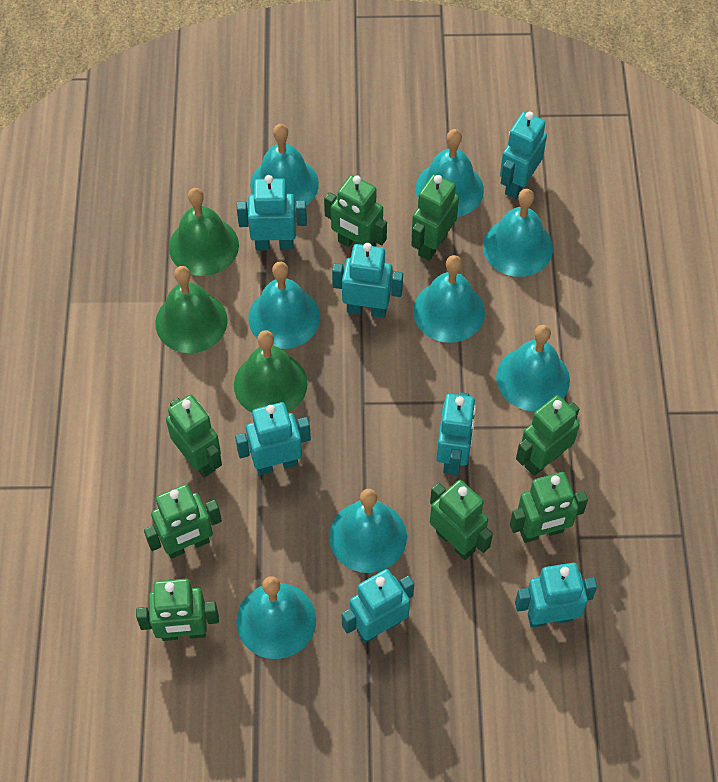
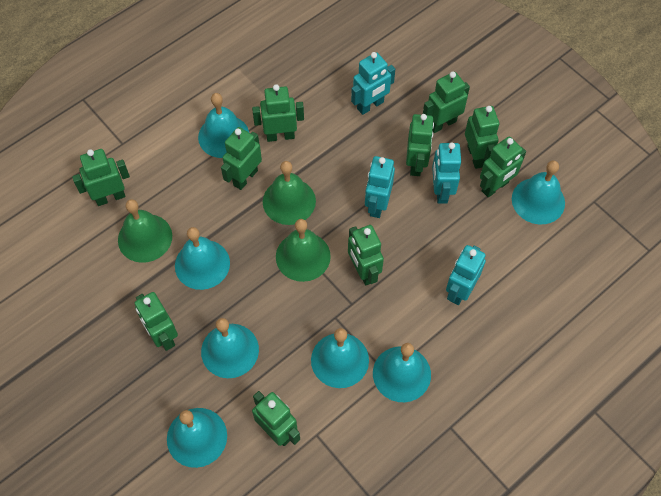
green robot: [136,579,219,641] [144,484,222,559] [166,395,222,478] [324,175,387,247] [411,174,459,261] [430,480,493,560] [510,472,588,543] [516,395,580,476] = 8 -> [72,149,130,206] [135,292,178,351] [221,127,262,190] [252,84,304,142] [252,391,300,446] [348,225,384,285] [406,114,434,176] [423,72,470,133] [465,106,499,169] [480,136,526,197] = 10
turquoise bell: [236,576,316,659] [248,261,320,349] [250,124,319,211] [329,489,407,573] [413,255,485,343] [415,129,484,217] [483,189,553,277] [496,325,570,411] = 8 -> [167,408,227,468] [175,227,230,290] [198,93,249,158] [201,318,259,378] [311,328,369,388] [373,343,431,402] [512,160,565,224] = 7
turquoise robot: [235,402,311,475] [237,175,307,251] [332,243,403,318] [342,569,414,643] [436,392,476,475] [500,112,547,199] [515,563,597,628] = 7 -> [351,52,395,115] [365,156,395,218] [432,143,461,204] [446,245,486,305] = 4

